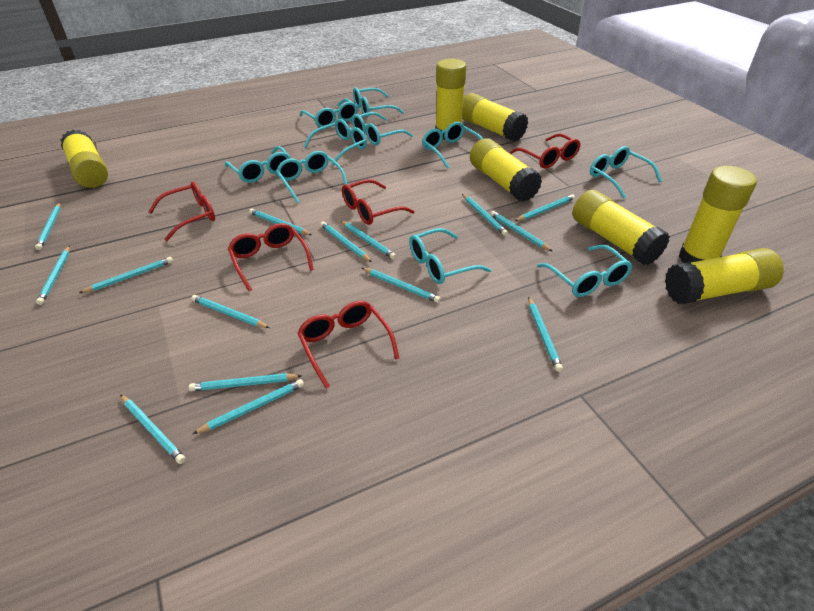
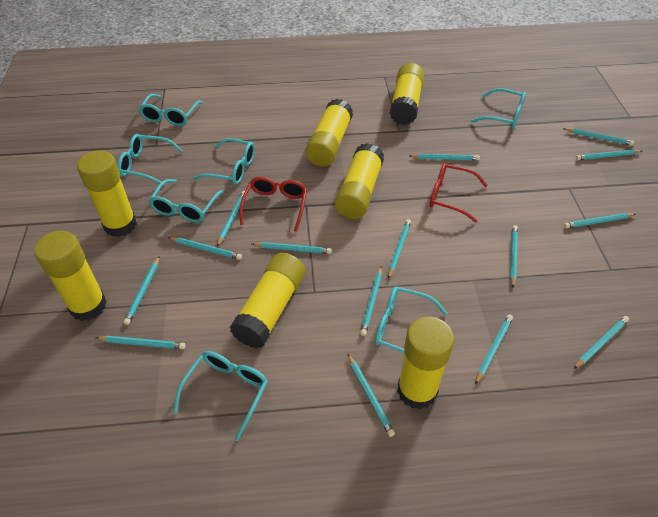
red glasses: [148,182,215,241] [228,223,314,291] [297,301,400,389] [342,179,415,225] [510,134,581,169] = 5 -> [240,177,307,232] [430,163,488,223] = 2
turquoise glasses: [225,146,291,183] [276,151,348,203] [300,99,358,127] [303,119,367,165] [352,112,413,145] [353,87,404,117] [409,228,491,284] [422,122,483,169] [537,245,632,297] [590,146,662,199] = 10 -> [117,134,183,186] [139,94,203,126] [149,179,224,222] [173,351,268,441] [193,138,255,185] [375,287,447,353] [471,88,526,129] = 7

